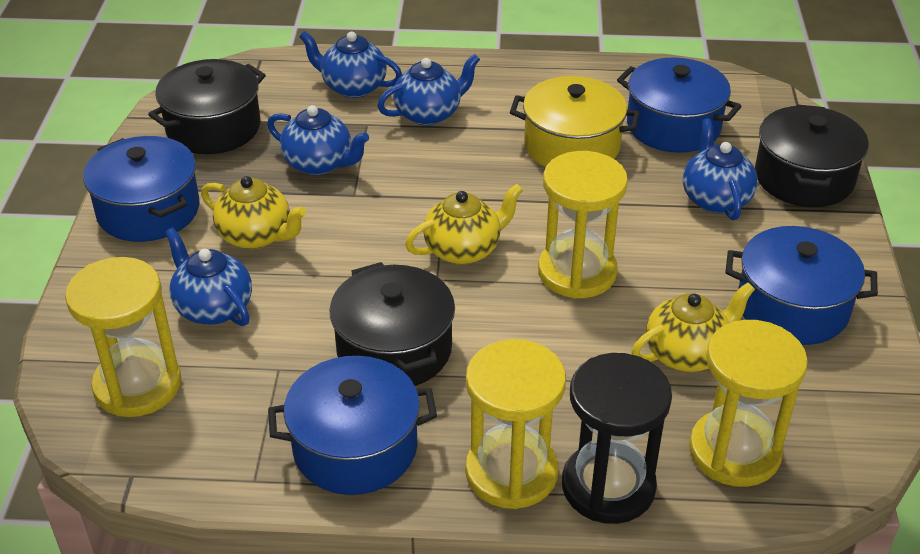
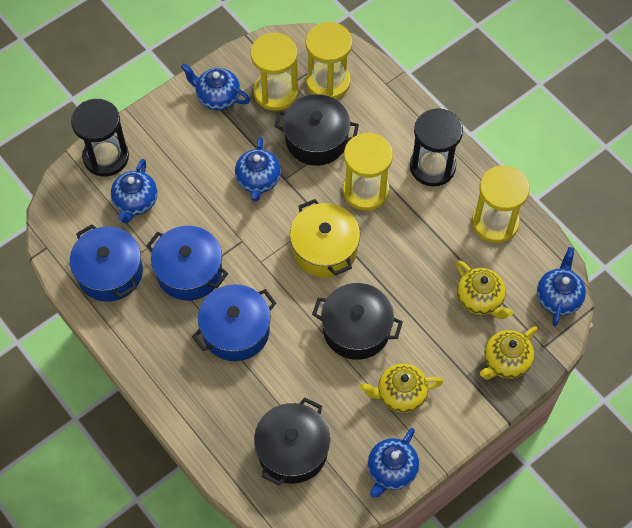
black hourglass: [562,353,672,524] = 1 -> [71,99,129,177] [410,108,463,186] = 2
blue pot: [83,136,199,242] [268,356,437,495] [617,57,741,153] [726,226,878,345] = 4 -> [70,224,143,302] [146,226,228,301] [192,284,276,361] = 3

